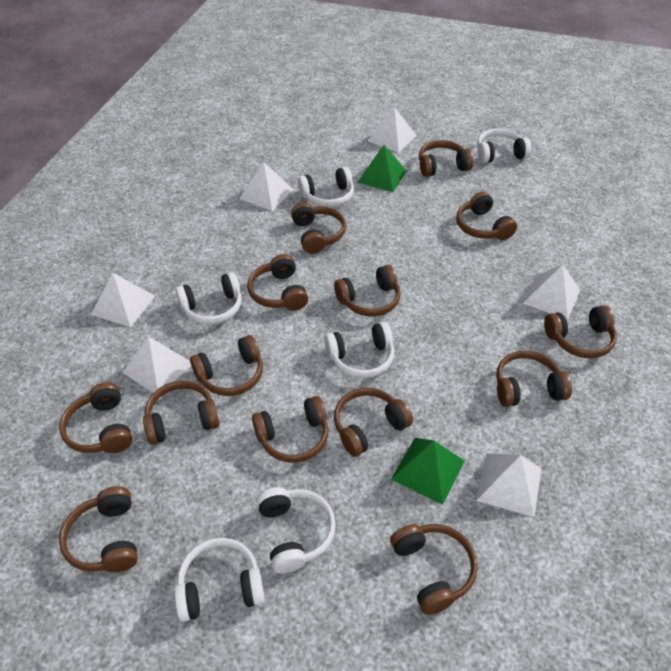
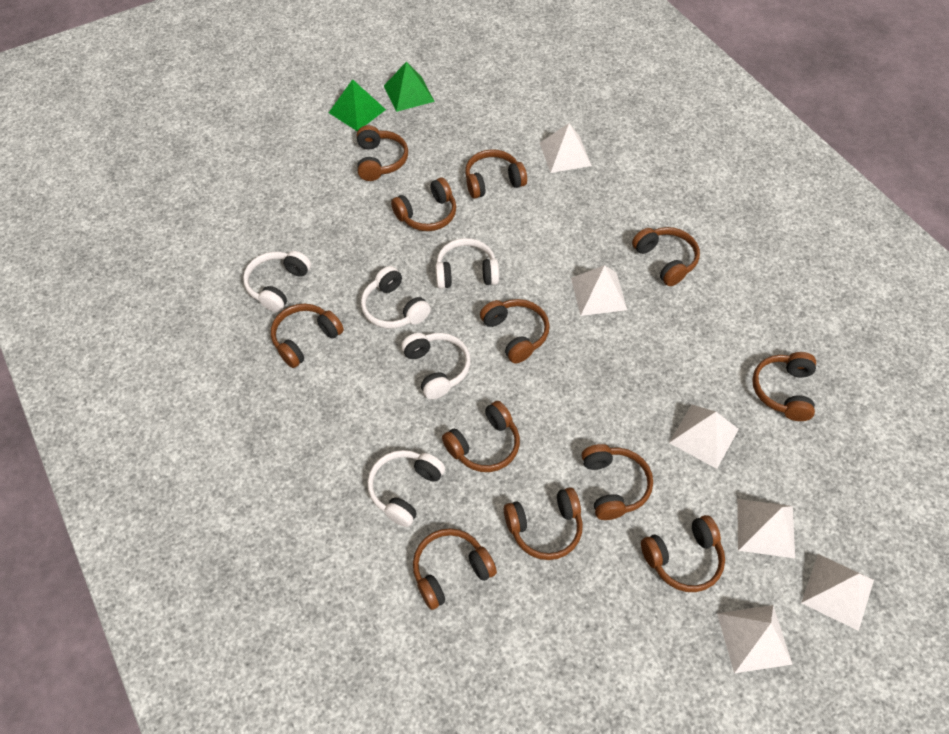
brown headphones: [59,382,132,453] [59,486,138,572] [143,381,220,444] [190,335,263,396] [247,254,308,311] [252,396,329,463] [291,202,346,254] [334,265,400,316] [334,388,413,457] [390,524,478,615] [419,140,473,177] [456,191,517,240] [496,350,572,407] [544,305,617,358] = 14 -> [271,304,344,368] [357,125,408,181] [391,177,456,231] [413,528,497,610] [442,401,520,472] [465,149,527,199] [480,299,550,363] [504,487,583,560] [582,444,653,520] [632,227,700,286] [641,515,725,592] [752,352,816,421] = 12
white headphones: [175,538,265,622] [176,272,242,324] [257,487,336,573] [298,167,354,207] [325,322,394,378] [477,129,531,163] = 6 -> [243,251,311,312] [361,266,431,328] [367,450,445,527] [401,333,470,399] [435,238,499,288] = 5

